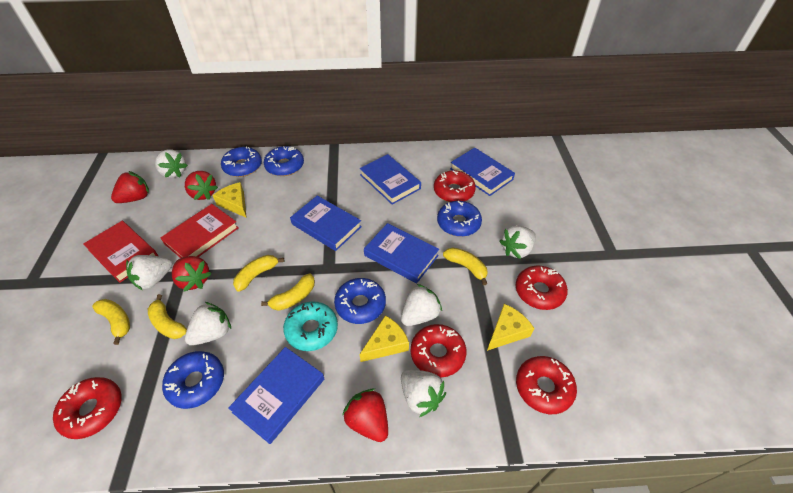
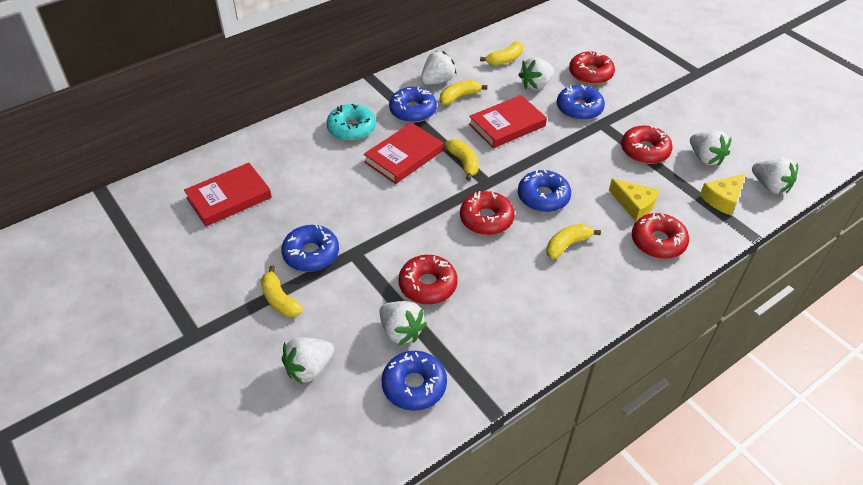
blue book: [228,347,324,444] [290,196,362,251] [359,154,421,205] [364,223,439,284] [450,148,515,196] = 5 -> none = 0
red book: [83,221,158,283] [160,204,239,258] = 2 -> [184,163,272,226] [364,122,443,184] [469,95,547,148] = 3
red strawberry: [111,171,149,203] [172,256,212,292] [185,171,218,200] [342,388,388,442] = 4 -> none = 0
yellow cheese: [213,182,247,218] [360,315,409,362] [487,304,534,351] = 3 -> [609,179,659,221] [700,174,745,215] = 2

